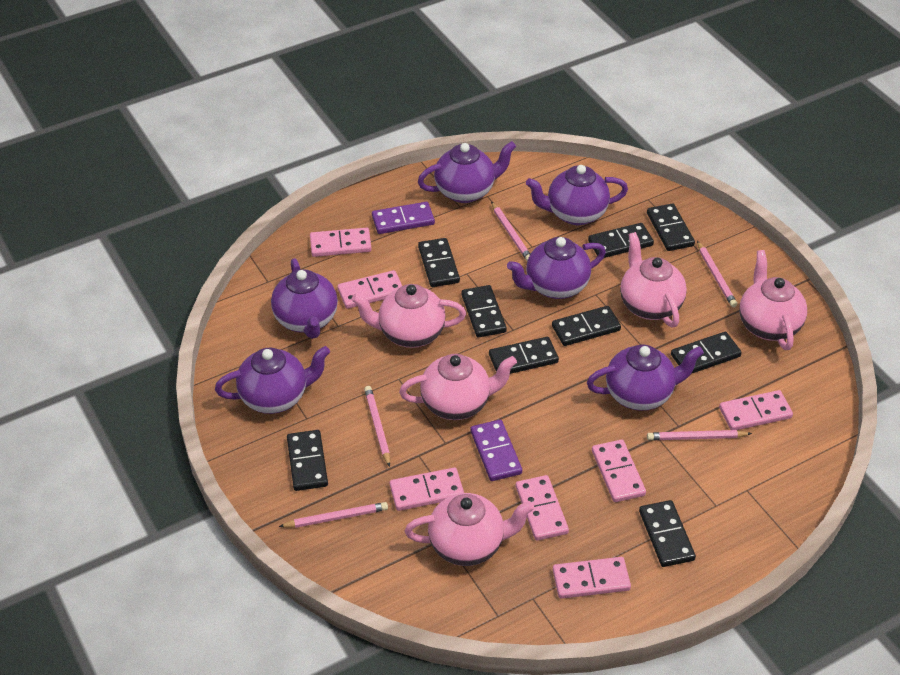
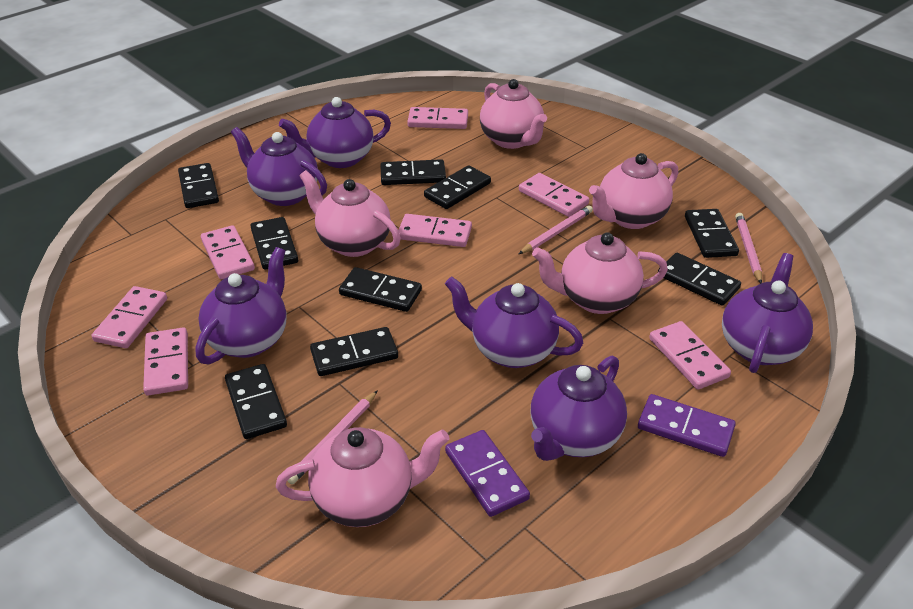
pink pencil: [279,502,388,528] [364,386,390,467] [491,202,530,261] [647,430,752,440] [697,241,737,307] = 5 -> [288,390,378,484] [519,205,593,254] [735,213,762,284] = 3

